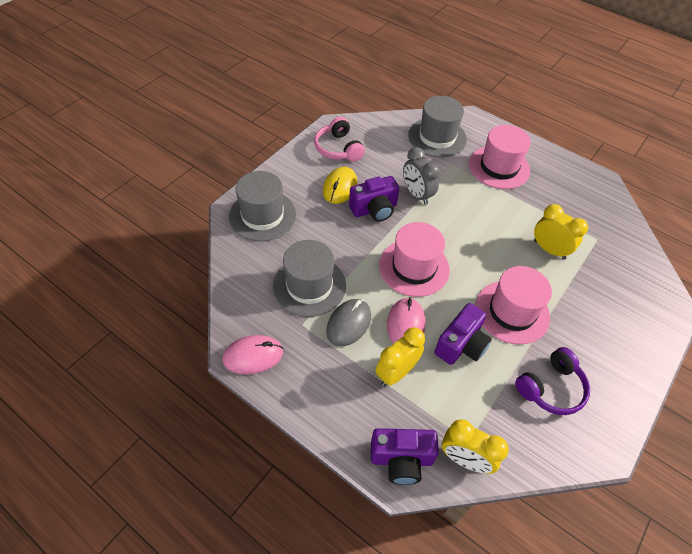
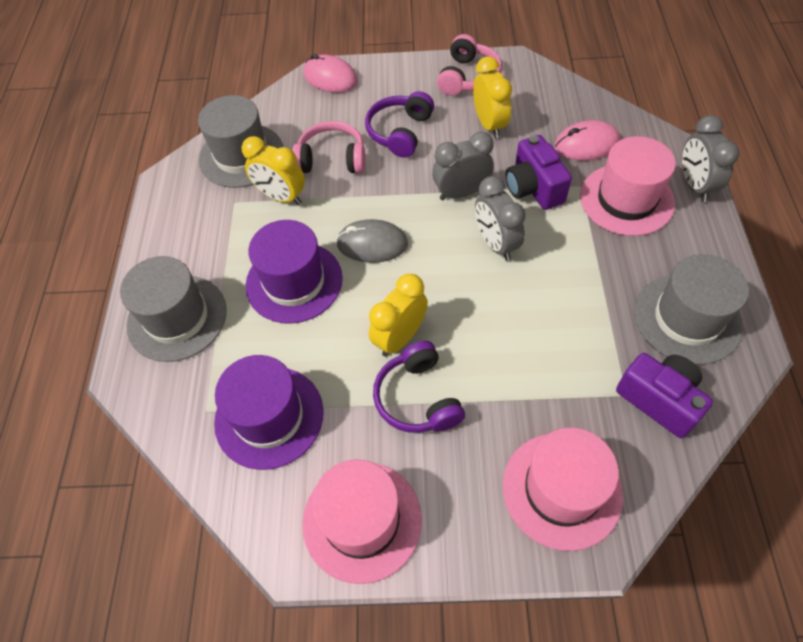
grey clock: [403,147,440,205] = 1 -> [432,132,494,200] [475,176,526,261] [682,115,739,202] = 3
pink headphones: [314,117,365,162] = 1 -> [292,121,365,173] [437,34,502,96] = 2
purple camera: [349,176,399,222] [371,428,439,485] [434,303,492,365] = 3 -> [506,135,572,210] [616,353,713,438] = 2
purple hat: none = 0 -> [214,355,324,470] [246,220,343,323] = 2
purple headphones: [515,347,590,415] = 1 -> [365,91,434,158] [373,341,465,433] = 2
yellow mouse: [323,167,358,204] = 1 -> none = 0

